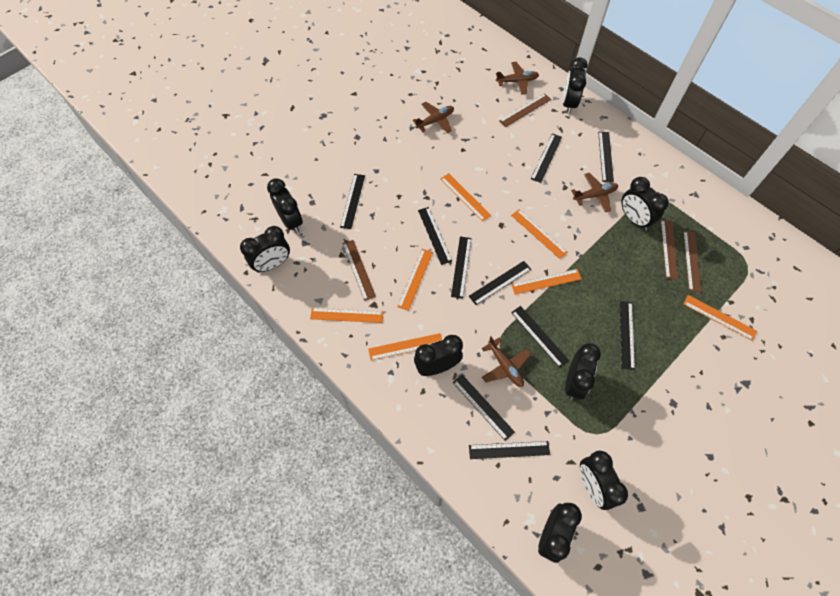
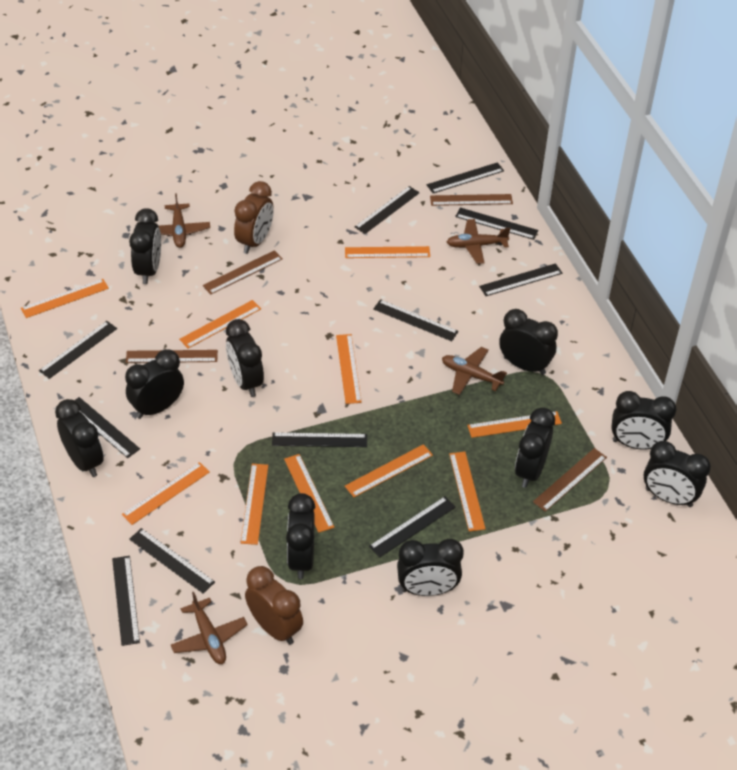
black clock: [240,226,290,273] [267,178,303,233] [414,335,463,376] [538,503,582,563] [563,57,588,114] [565,343,601,400] [580,451,628,510] [621,177,669,231] = 8 -> [55,399,104,477] [125,349,184,419] [129,208,161,284] [226,319,264,397] [286,493,315,579] [397,539,464,596] [499,309,558,375] [515,407,555,488] [611,391,677,450] [644,441,711,507] = 10
black ruler: [340,174,365,229] [418,207,452,265] [451,237,472,299] [452,375,515,441] [469,261,531,305] [469,441,550,459] [511,306,569,368] [531,133,562,183] [598,132,614,183] [620,301,635,370] = 10 -> [39,321,117,379] [74,397,140,458] [112,556,140,646] [129,528,215,594] [272,432,367,447] [355,186,420,234] [369,496,456,558] [373,299,459,341] [427,162,504,193] [455,208,538,240] [479,263,562,296] = 11
brown clock: none = 0 -> [234,181,274,254] [245,566,303,645] = 2
orange ruler: [310,308,383,323] [368,333,442,360] [397,249,433,311] [441,173,491,222] [511,209,568,259] [511,269,582,295] [683,295,757,341] = 7 -> [21,279,109,318] [122,462,210,525] [179,300,261,348] [241,464,268,545] [284,454,334,533] [336,334,362,404] [345,246,430,258] [345,444,433,497] [449,452,486,531] [467,411,562,438] = 10

